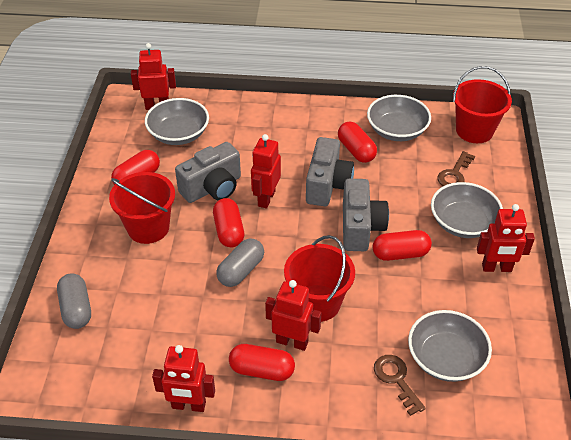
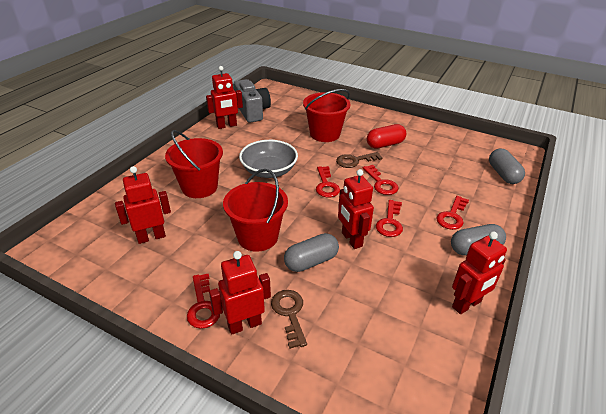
grey bowl: [145,98,209,145] [367,95,431,141] [408,310,492,382] [431,182,503,238] = 4 -> [239,140,298,178] = 1
grey camera: [175,142,241,203] [306,137,354,206] [343,178,389,251] = 3 -> [234,79,271,123] = 1
grey capsule: [57,273,91,329] [216,238,264,287] = 2 -> [284,233,339,272] [451,224,506,255] [489,148,525,184] = 3
red capsule: [111,150,160,185] [213,198,244,247] [229,344,295,381] [338,122,377,163] [373,230,432,261] = 5 -> [367,124,406,149] = 1
red key: none = 0 -> [187,273,220,329] [316,166,340,197] [363,165,398,195] [376,200,403,237] [436,196,469,230] = 5

